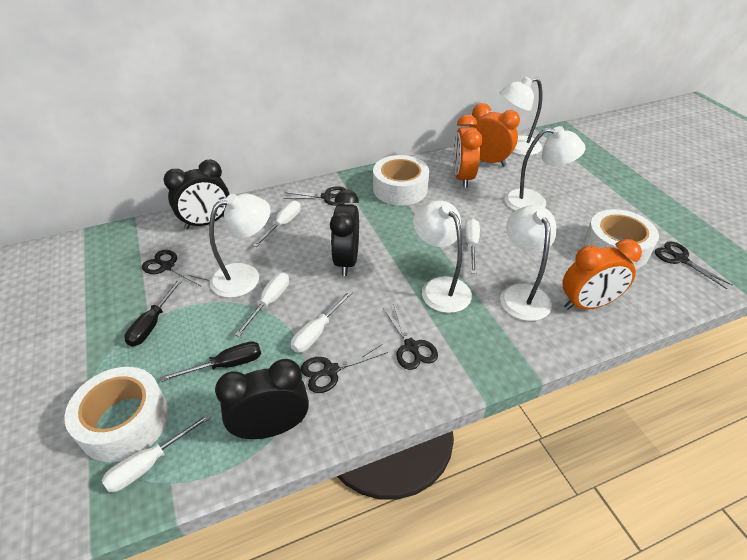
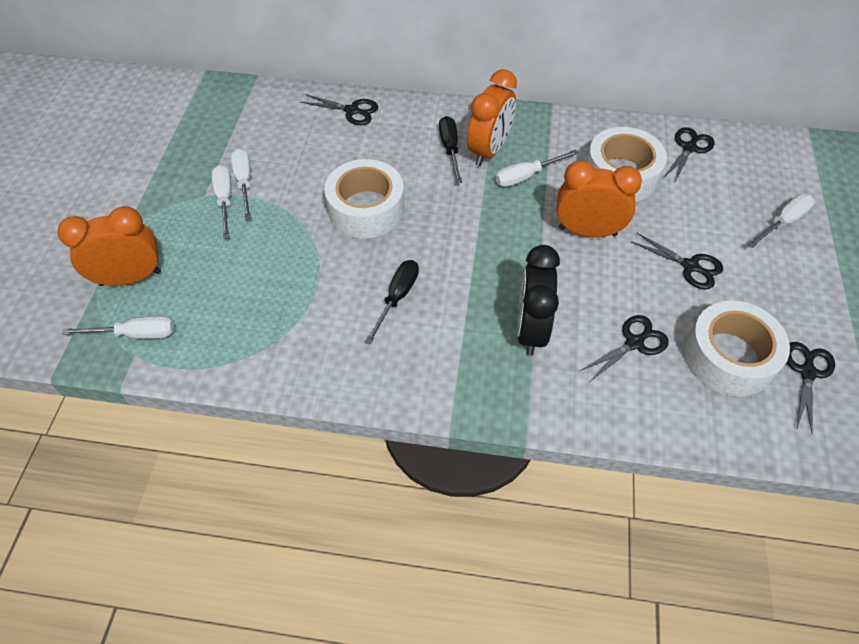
black clock: [163,160,229,230] [215,359,309,439] [330,189,359,276] = 3 -> [517,245,560,356] = 1
white lamp: [209,193,270,298] [413,200,472,313] [500,77,542,155] [500,205,556,321] [505,126,586,211] = 5 -> none = 0

